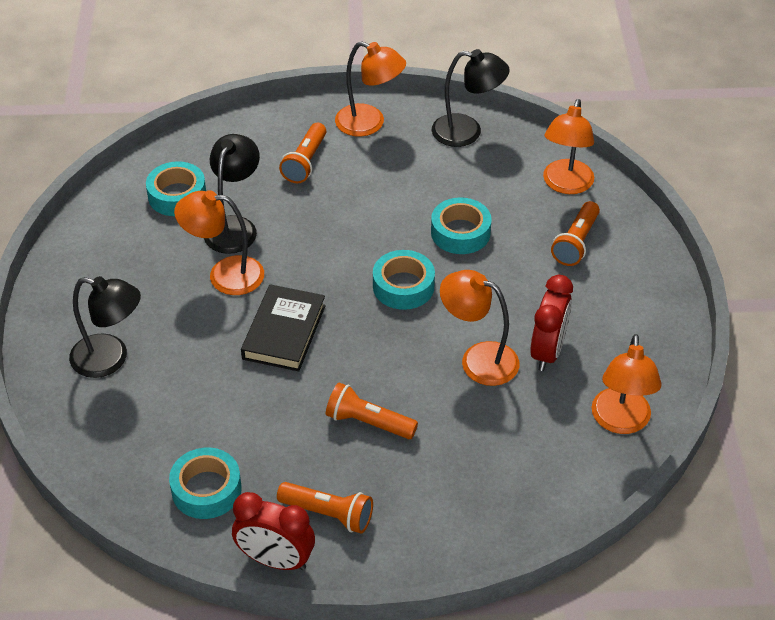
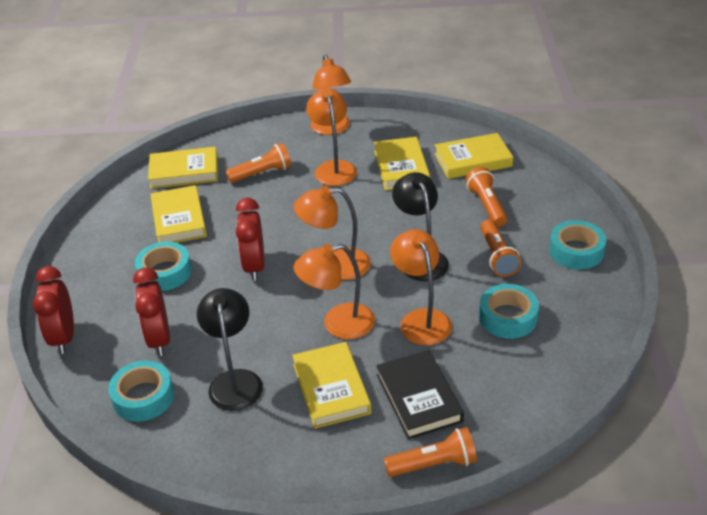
black lamp: [69,276,141,378] [204,134,260,254] [432,49,510,147] = 3 -> [197,288,263,411] [392,172,449,281] = 2
red clock: [232,492,315,570] [530,275,573,371] = 2 -> [33,266,74,354] [133,267,170,356] [236,198,265,281] = 3
yellow book: none = 0 -> [148,147,218,189] [150,185,207,243] [292,342,371,429] [374,137,430,190] [434,133,513,179] = 5

